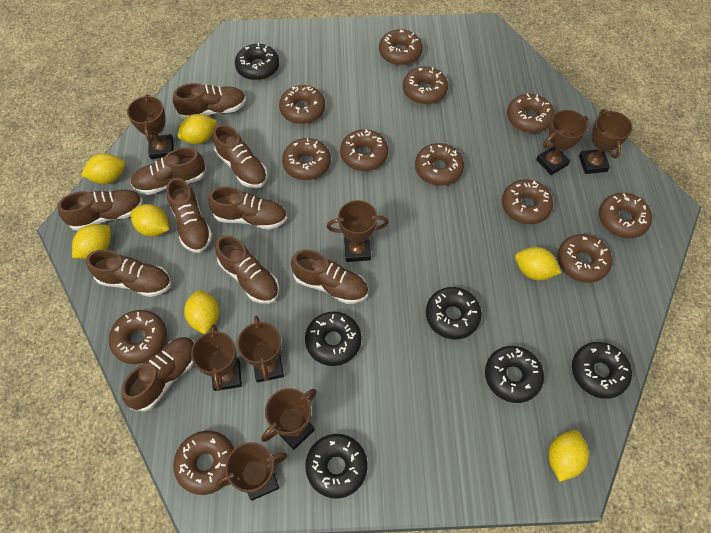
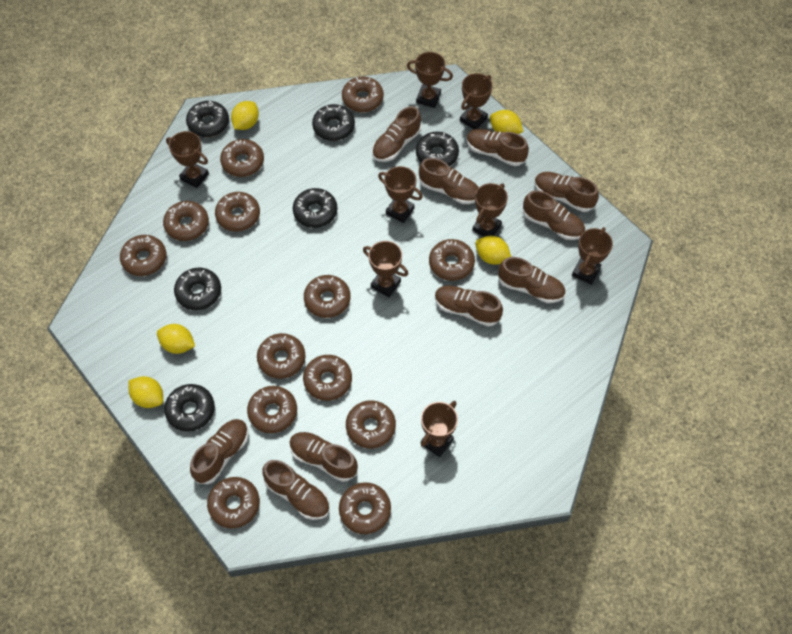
brown donut: [109,310,167,364] [173,431,234,495] [279,85,325,124] [282,138,331,180] [340,129,388,171] [379,29,423,65] [403,67,448,104] [415,143,464,186] [502,179,553,224] [507,93,555,133] [557,234,612,283] [599,193,652,238] = 12 -> [120,235,166,276] [163,201,209,241] [207,477,260,529] [215,192,260,232] [220,139,264,177] [247,386,297,433] [257,333,305,379] [303,355,352,401] [304,275,351,318] [339,482,391,534] [342,76,384,112] [346,400,396,449] [429,239,475,281] = 13
yellow lemon: [72,224,111,259] [81,153,125,184] [131,204,169,236] [177,114,217,144] [184,290,219,334] [515,247,561,280] [549,430,589,482] = 7 -> [129,376,163,408] [157,324,195,354] [231,101,259,130] [475,236,511,265] [490,110,523,134] = 5

